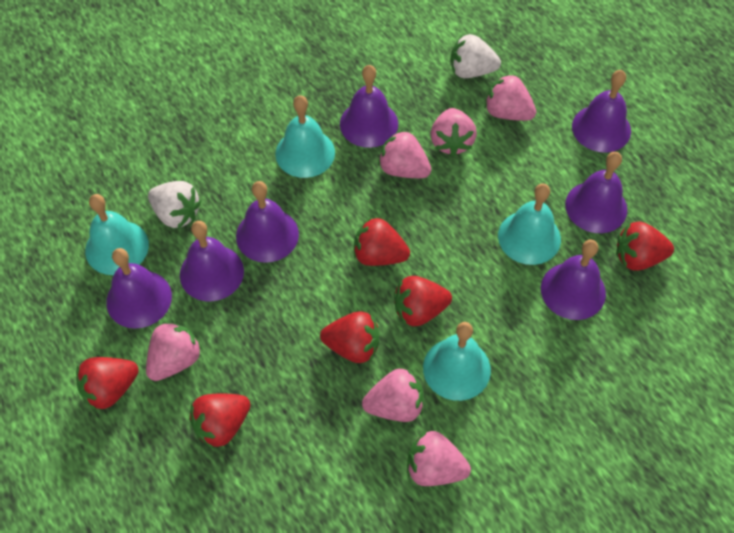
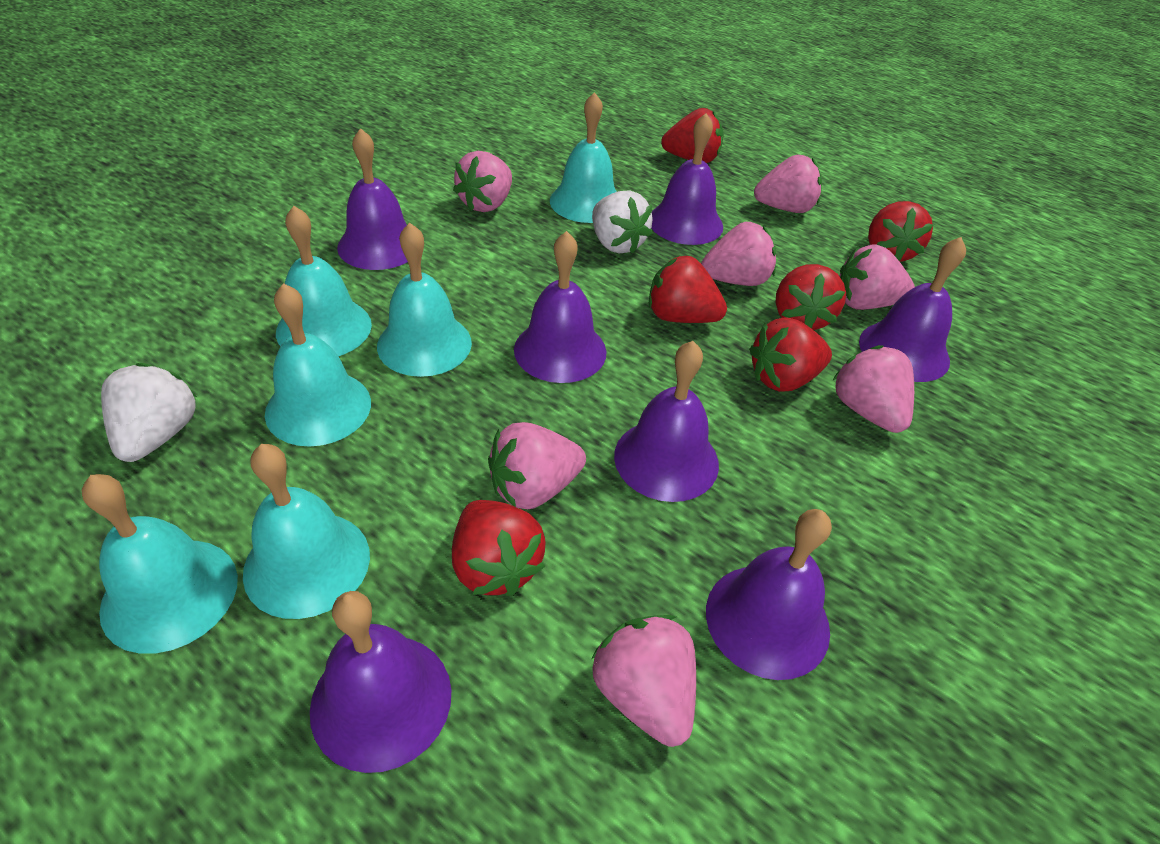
pink strawberry: [146,321,202,381] [362,368,424,422] [378,130,432,178] [407,431,471,486] [431,108,477,157] [485,74,536,121] = 6 -> [453,151,512,212] [488,422,586,509] [591,615,696,747] [701,222,776,286] [754,155,822,213] [832,345,914,433] [839,244,915,310] = 7
turquoise bell: [85,194,149,275] [275,95,335,178] [423,322,491,401] [498,183,561,265] = 4 -> [82,474,238,654] [243,444,370,619] [265,283,371,446] [276,206,372,356] [377,223,472,377] [550,92,617,223] = 6

